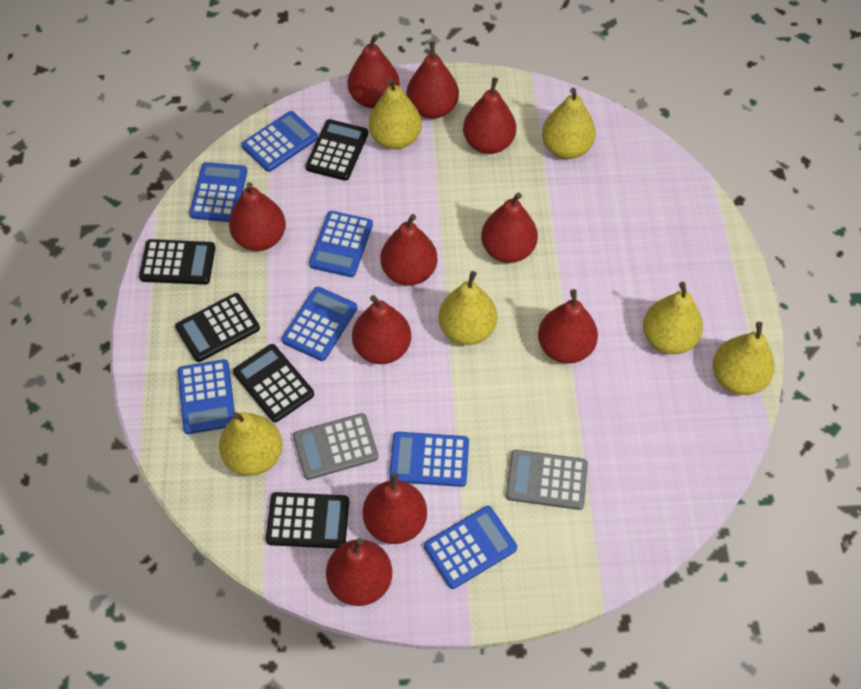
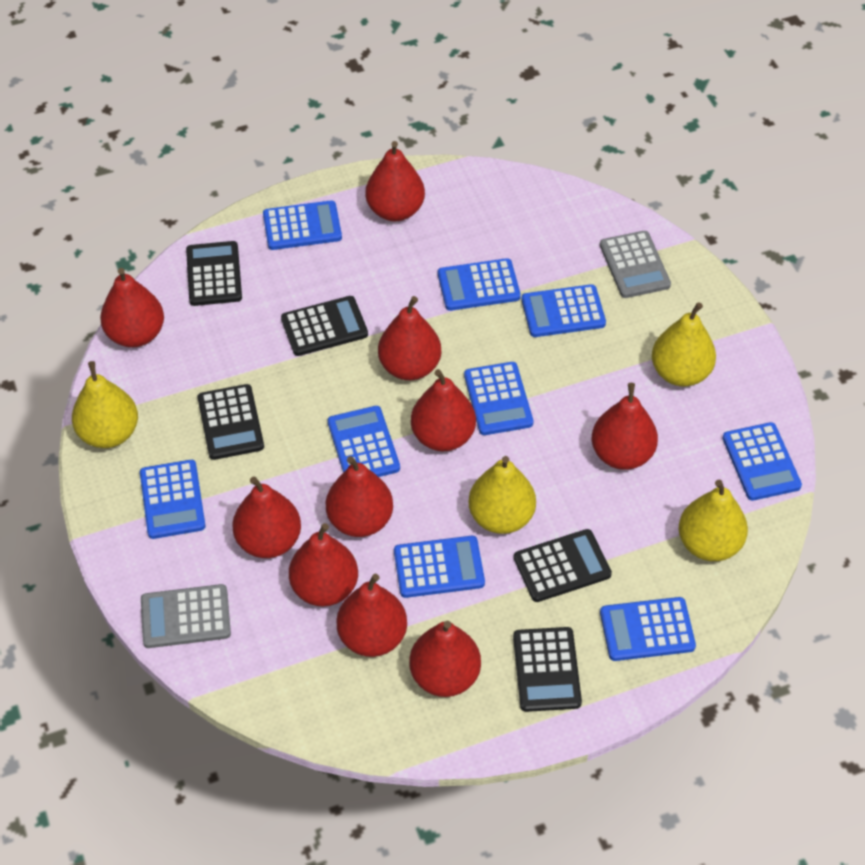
blue calculator: [178,359,235,434] [189,162,247,222] [242,111,318,172] [282,287,357,361] [309,211,373,277] [389,432,469,487] [424,506,517,589] = 7 -> [140,460,206,539] [263,200,342,250] [328,406,400,477] [394,536,485,598] [438,258,521,311] [464,362,533,435] [521,284,606,337] [600,597,696,661] [723,422,802,501] = 9
yellow pear: [219,412,282,476] [369,78,422,150] [438,271,497,345] [542,88,596,159] [643,282,703,354] [713,322,775,395] = 6 -> [72,361,138,448] [469,456,536,534] [652,302,716,387] [679,479,748,561] = 4

